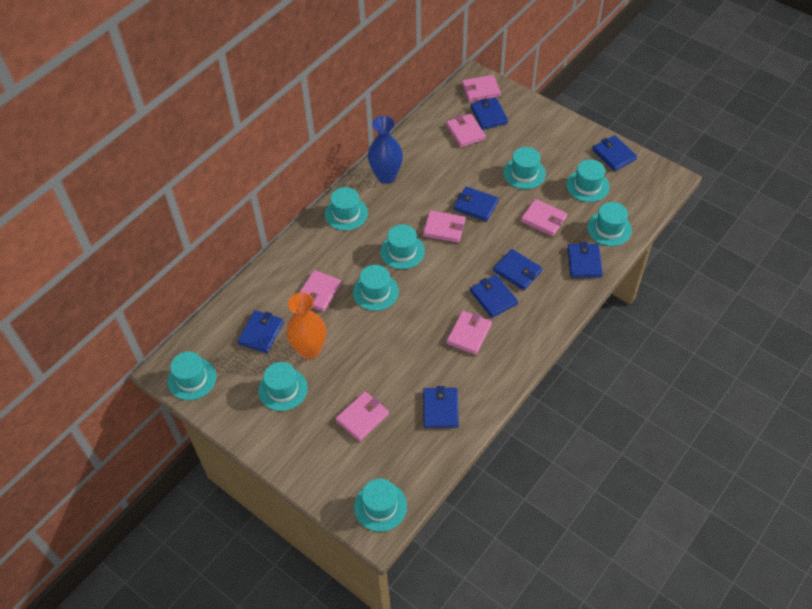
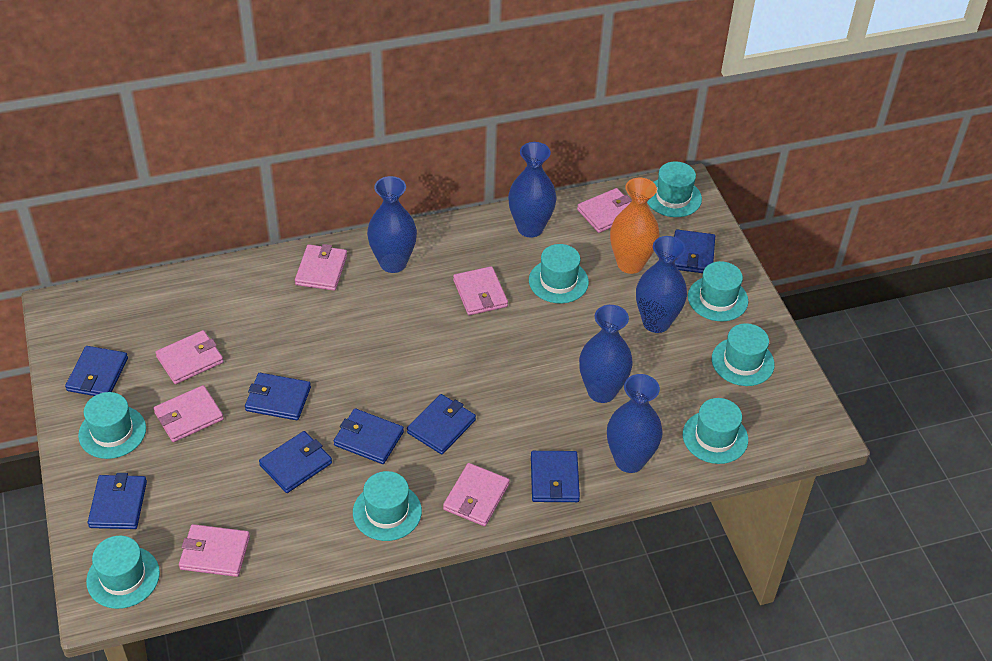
blue vase: [368,116,403,184] = 1 -> [367,176,417,273] [508,142,557,237] [579,305,633,403] [607,374,663,473] [636,236,687,333] = 5
turquoise hat: [168,352,216,400] [258,362,308,411] [325,187,368,231] [353,265,399,311] [354,478,407,532] [380,225,425,269] [503,147,546,189] [566,159,609,202] [587,202,632,246] = 9 -> [78,392,146,459] [86,536,160,609] [353,471,422,541] [529,244,589,304] [647,161,702,217] [683,398,748,464] [688,261,748,321] [712,323,775,386] = 8

